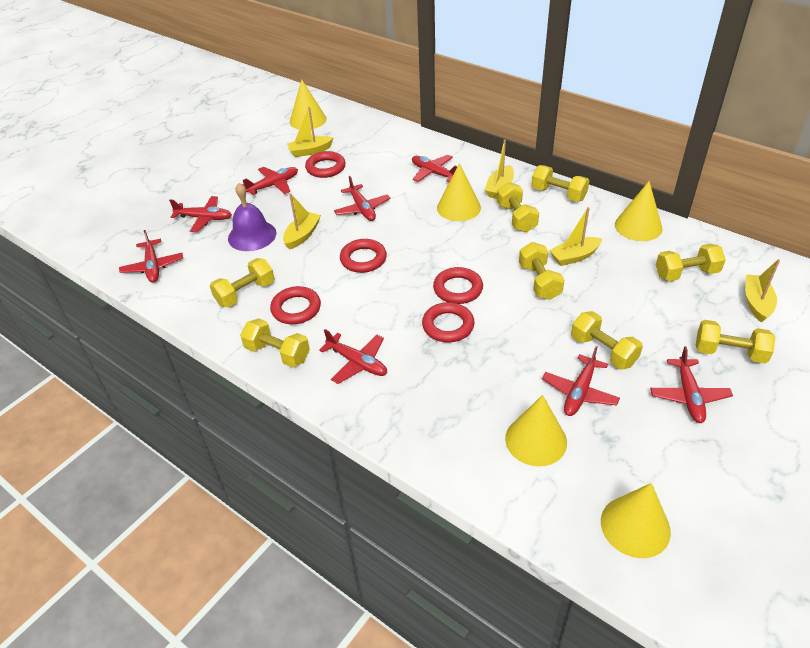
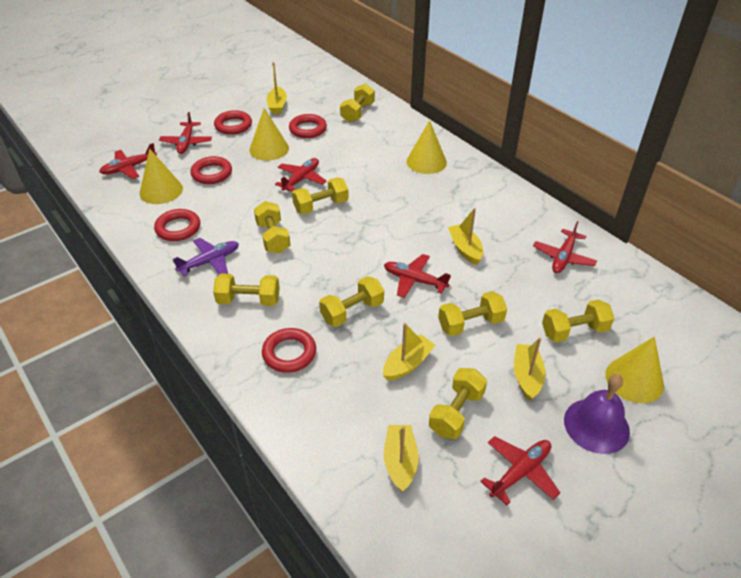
purple plane: none = 0 -> [173,238,239,276] = 1
red plane: [119,230,183,283] [169,196,232,232] [242,167,298,195] [319,329,387,384] [334,176,391,221] [412,155,457,182] [542,346,620,416] [650,346,733,423] = 8 -> [99,143,157,179] [159,112,212,154] [275,158,326,192] [384,254,451,298] [480,436,560,505] [533,221,597,273] = 6
yellow cone: [290,79,327,129] [437,163,481,221] [505,395,567,466] [601,483,671,558] [615,181,662,241] = 5 -> [139,148,183,204] [249,108,289,160] [407,120,447,174] [605,336,664,403] = 4

